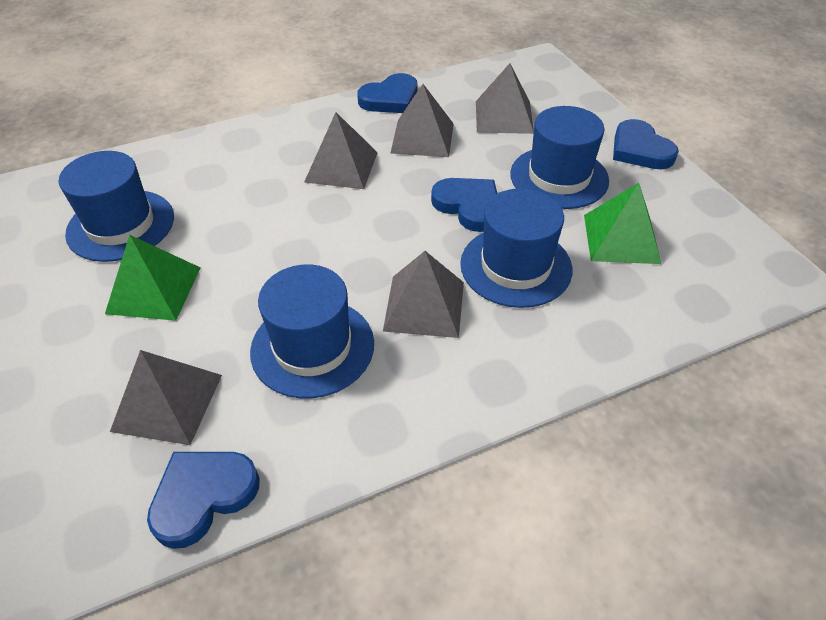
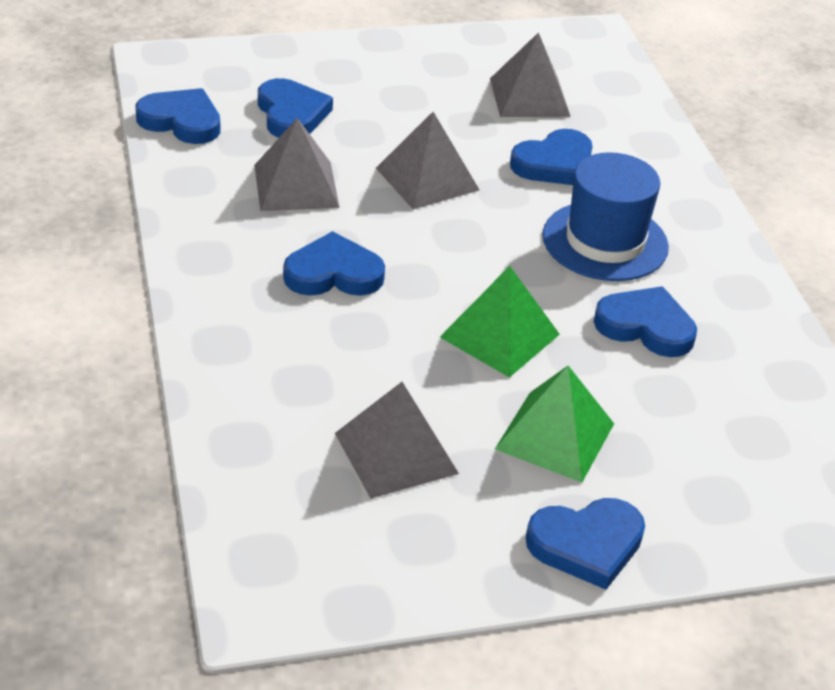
blue hat: [59,151,174,262] [250,264,374,398] [460,188,572,308] [510,106,609,209] = 4 -> [542,152,669,281] = 1
blue heart: [147,452,259,549] [357,73,417,113] [431,178,497,232] [613,119,679,169] = 4 -> [136,88,221,144] [258,78,333,138] [283,231,385,296] [510,129,593,185] [526,498,645,590] [594,286,697,357] = 6
grey pyramid: [110,350,222,445] [304,112,378,189] [383,251,464,338] [390,84,454,157] [476,63,534,134] = 5 -> [254,118,340,211] [335,382,459,499] [376,112,479,209] [490,32,571,117] = 4

